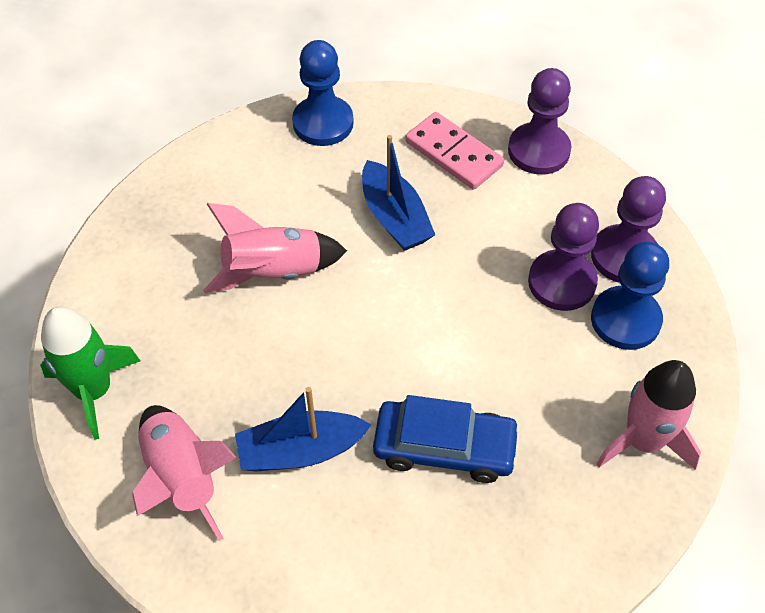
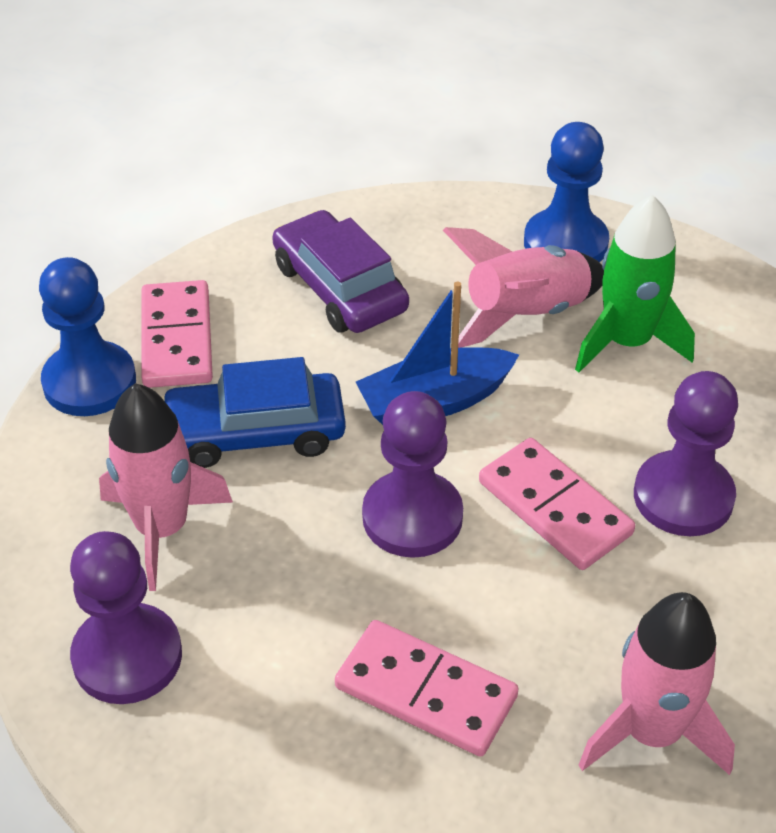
blue boat: [235,387,372,471] [362,135,435,251] = 2 -> [356,281,519,425] = 1
pink domino: [406,112,504,190] = 1 -> [141,280,213,388] [335,620,519,757] [479,438,635,570] = 3
purple car: none = 0 -> [272,210,409,333] = 1

